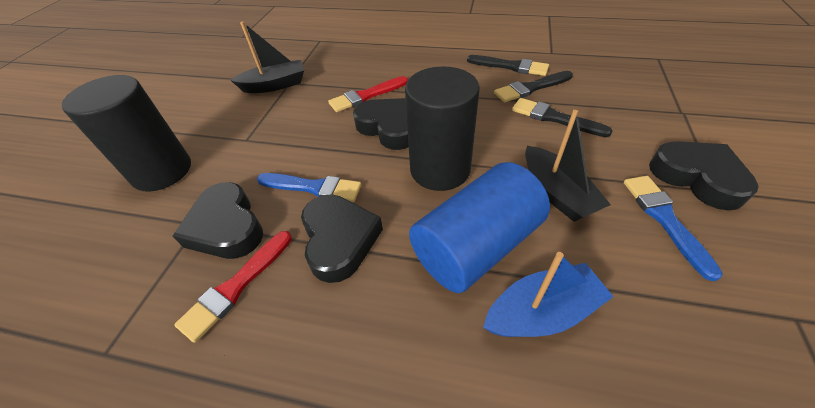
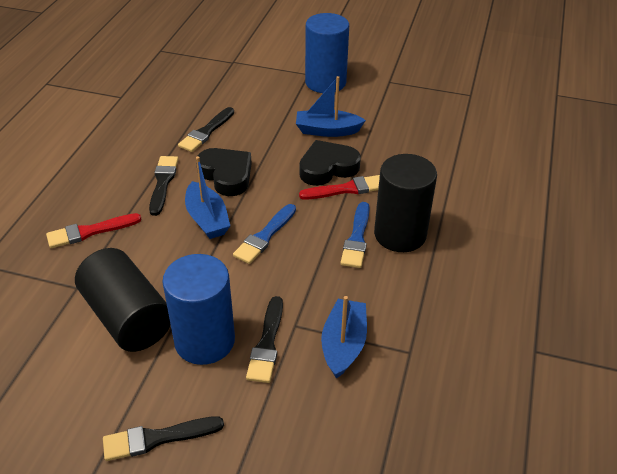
black boat: [230,21,304,93] [525,110,611,222] = 2 -> none = 0
black brush: [467,55,549,76] [494,71,573,102] [512,98,613,137] = 3 -> [103,416,224,461] [149,156,178,216] [178,107,234,152] [246,296,283,383] = 4
black heart: [173,182,263,259] [301,194,383,283] [353,98,409,150] [649,141,759,211] = 4 -> [196,148,252,196] [299,140,361,186] = 2
blue boat: [483,252,614,337] = 1 -> [185,156,230,239] [296,76,366,137] [321,296,367,379] = 3
blue cylinder: [409,162,550,293] = 1 -> [162,254,235,365] [305,13,349,93] = 2

